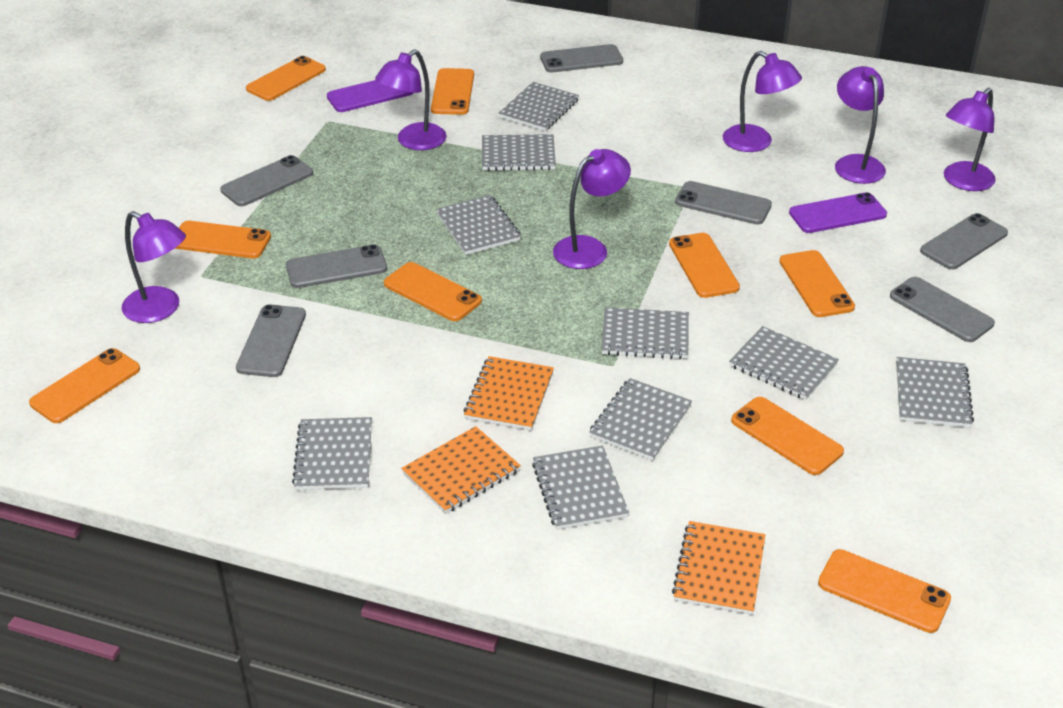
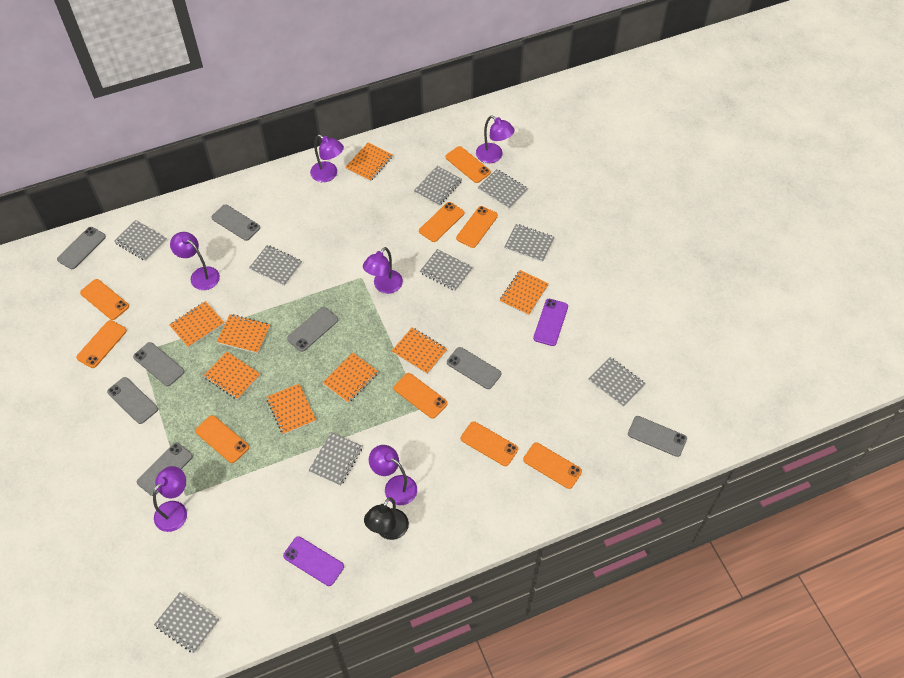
black lamp: none = 0 -> [364,497,409,540] = 1
grey phone: [220,155,313,206] [236,304,306,377] [286,244,387,288] [540,44,623,72] [675,181,772,225] [890,277,995,342] [920,213,1008,269] = 7 -> [57,227,106,269] [107,377,158,424] [133,342,184,386] [137,443,193,496] [211,205,260,241] [287,307,338,352] [447,347,501,389] [628,416,687,457] = 8
orange notebook: [401,426,521,514] [463,356,554,430] [672,521,765,615] = 3 -> [169,301,224,348] [204,352,260,400] [217,314,270,354] [267,384,316,435] [322,353,378,403] [345,142,393,182] [392,328,447,374] [500,270,549,316] = 8

